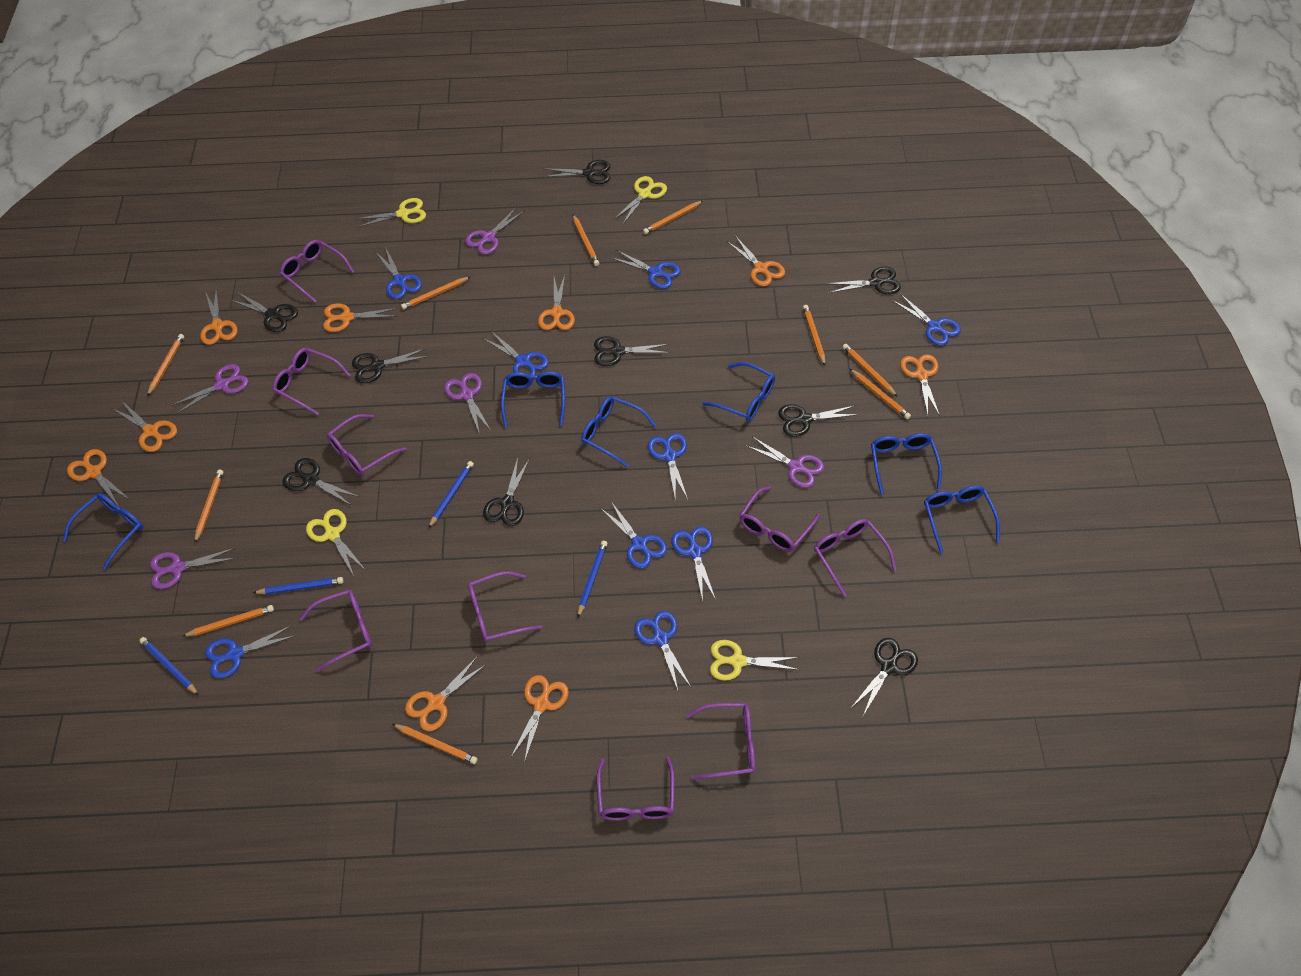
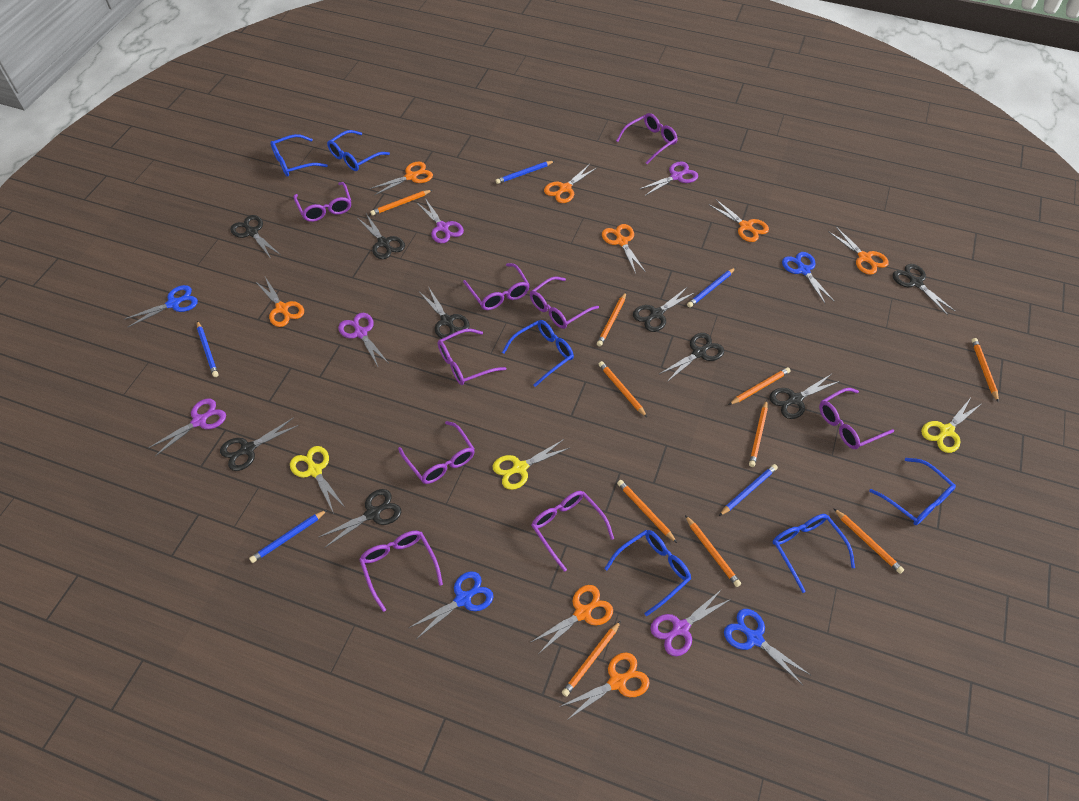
blue pencil: [139,637,199,695] [253,577,343,595] [428,461,474,528] [578,541,607,617] = 4 -> [197,321,218,377] [249,510,327,563] [496,161,554,184] [687,267,736,308] [719,464,778,516] = 5
blue scissors: [205,625,295,678] [375,247,422,299] [482,330,549,376] [601,502,667,569] [611,250,681,289] [634,611,691,690] [648,433,688,500] [671,526,716,602] [892,294,961,346] = 9 -> [125,285,198,327] [409,571,494,639] [724,609,810,685] [782,252,835,303] = 4
orange scissors: [67,449,129,505] [112,400,177,452] [200,289,238,345] [323,303,398,332] [405,657,487,731] [511,675,569,763] [538,275,575,330] [726,237,785,286] [900,354,940,416] = 9 -> [255,277,304,327] [370,161,433,195] [531,585,613,652] [544,164,598,203] [559,652,650,720] [602,224,646,274] [709,199,769,242] [828,227,889,275] = 8
yellow scissors: [306,509,365,576] [356,198,426,227] [614,176,667,224] [710,640,800,681] = 4 -> [290,446,345,514] [493,439,570,490] [921,398,981,453] = 3

